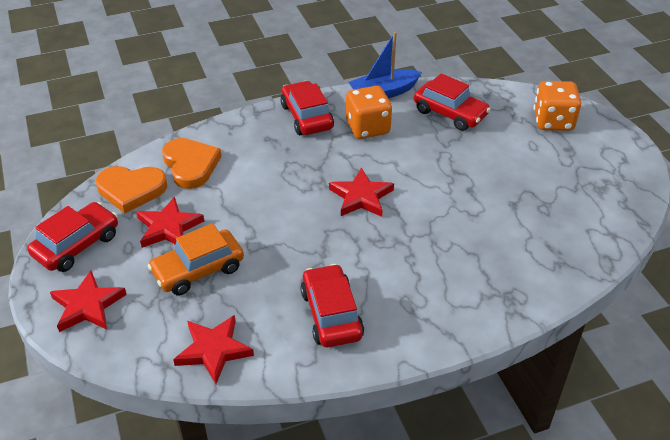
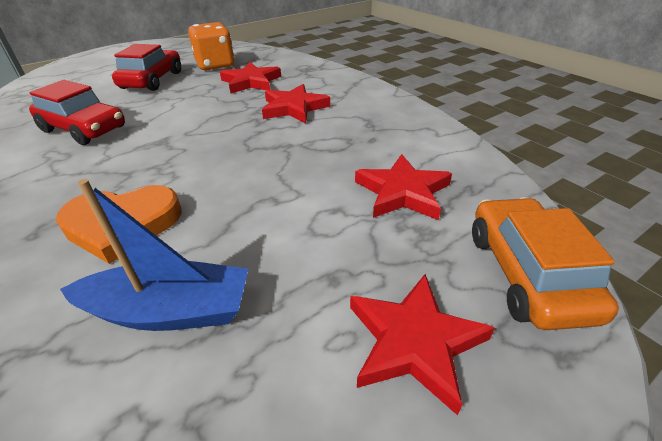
orange dice: [346,86,392,139] [533,81,581,131] = 2 -> [188,22,235,70] = 1
orange heart: [96,166,167,213] [162,138,222,189] = 2 -> [56,185,182,264] = 1
red car: [27,202,118,272] [281,81,334,135] [301,264,364,347] [414,73,491,131] = 4 -> [29,80,125,145] [112,44,181,91] = 2

